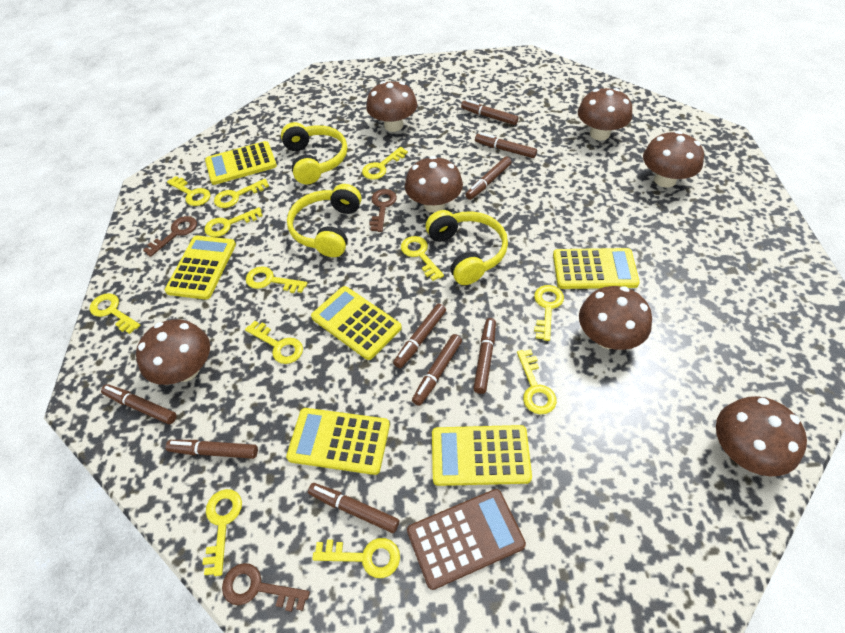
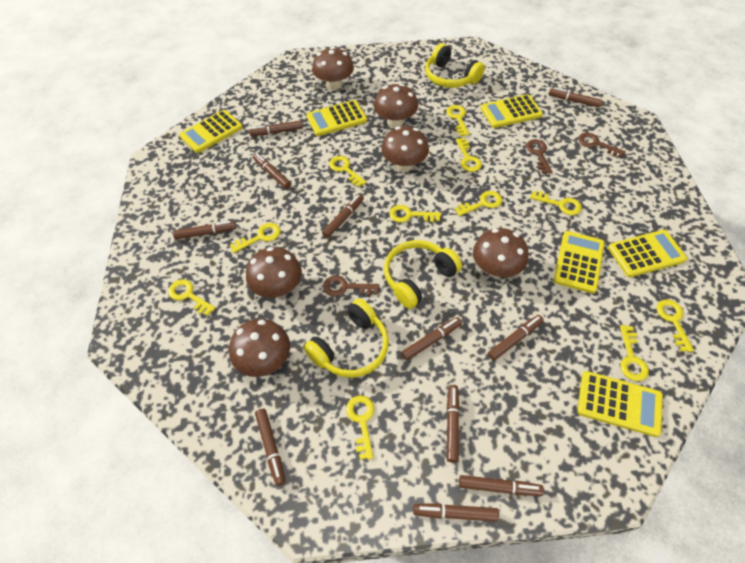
brown calculator: [407,489,526,590] = 1 -> none = 0
brown marker: [101,384,177,424] [166,440,258,459] [308,483,399,533] [393,304,446,368] [412,334,462,406] [461,100,519,125] [466,157,511,200] [473,318,496,394] [475,133,537,158] = 9 -> [173,221,237,239] [249,120,303,136] [253,153,291,189] [255,409,286,486] [322,194,364,238] [401,317,462,360] [413,503,499,522] [447,385,460,463] [459,475,544,496] [488,315,544,361] [549,87,602,107] = 11
brown mushroom: [136,319,210,385] [366,81,417,132] [405,156,463,213] [578,88,632,141] [579,286,652,350] [643,131,704,188] [716,396,807,476] = 7 -> [229,319,290,377] [246,247,302,298] [312,47,354,90] [374,84,418,128] [381,126,429,172] [473,228,528,278] = 6
yellow key: [90,293,140,334] [167,176,210,206] [202,489,242,576] [204,207,263,237] [214,179,269,208] [245,321,303,364] [246,267,307,293] [312,538,400,578] [362,147,408,180] [401,236,444,281] [517,349,557,414] [534,285,564,341] = 12 -> [168,279,216,316] [230,223,280,253] [329,156,366,187] [346,395,375,460] [389,205,441,223] [446,105,469,136] [455,191,502,216] [456,138,482,172] [530,191,582,215] [620,325,649,381] [656,300,694,352] = 11

